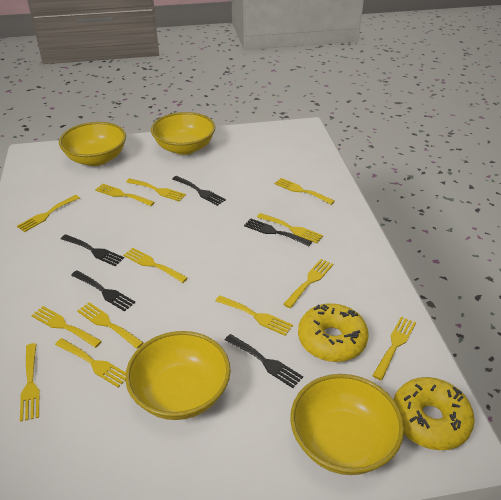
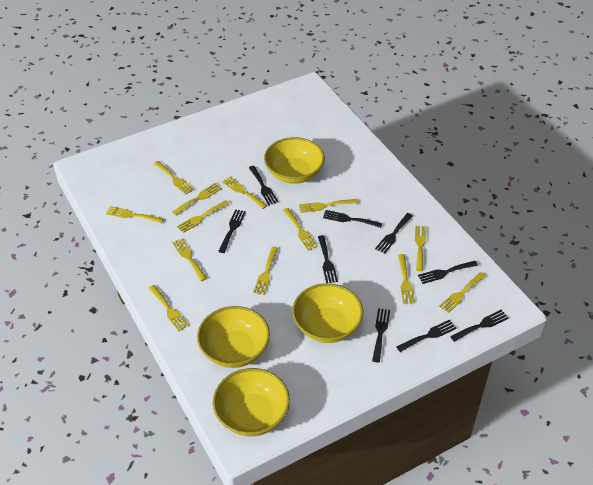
black fork: [61,234,124,266] [71,270,135,312] [172,176,226,206] [225,334,303,388] [244,218,312,246] = 5 -> [218,209,246,253] [249,166,278,205] [318,235,338,283] [323,210,382,228] [372,308,390,362] [375,213,413,254] [396,320,457,352] [418,261,478,284] [450,310,509,342] = 9
yellow donut: [298,303,369,362] [394,377,475,450] = 2 -> none = 0

